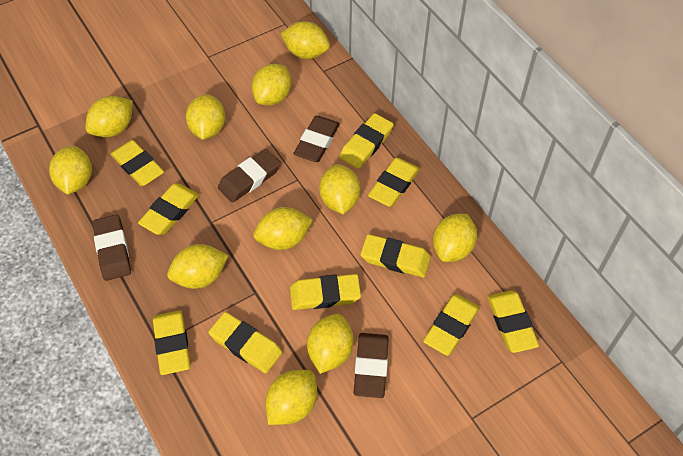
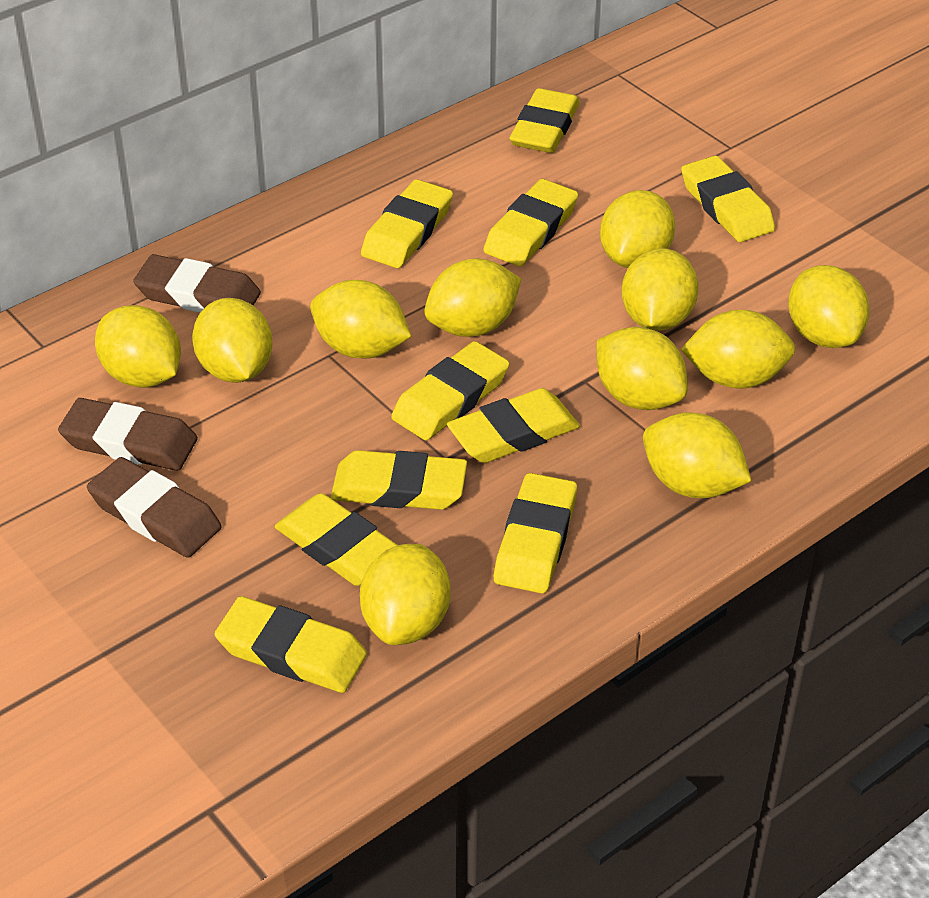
brown eraser: [92,214,131,281] [218,149,281,203] [293,116,340,162] [354,333,388,398] = 4 -> [58,398,198,471] [87,457,222,558] [133,254,261,313] = 3

